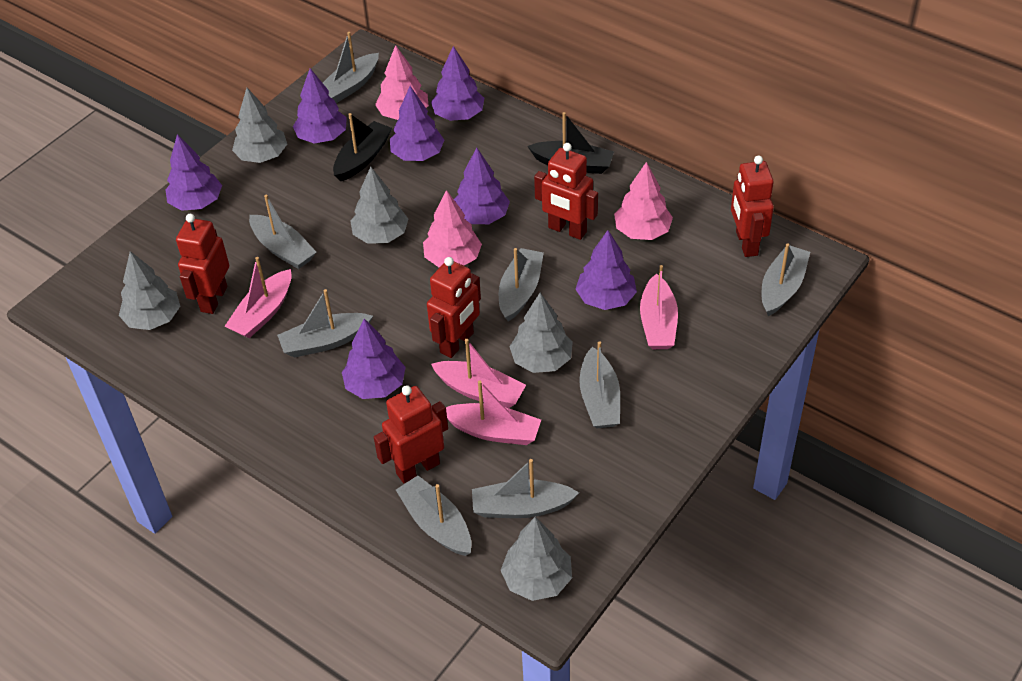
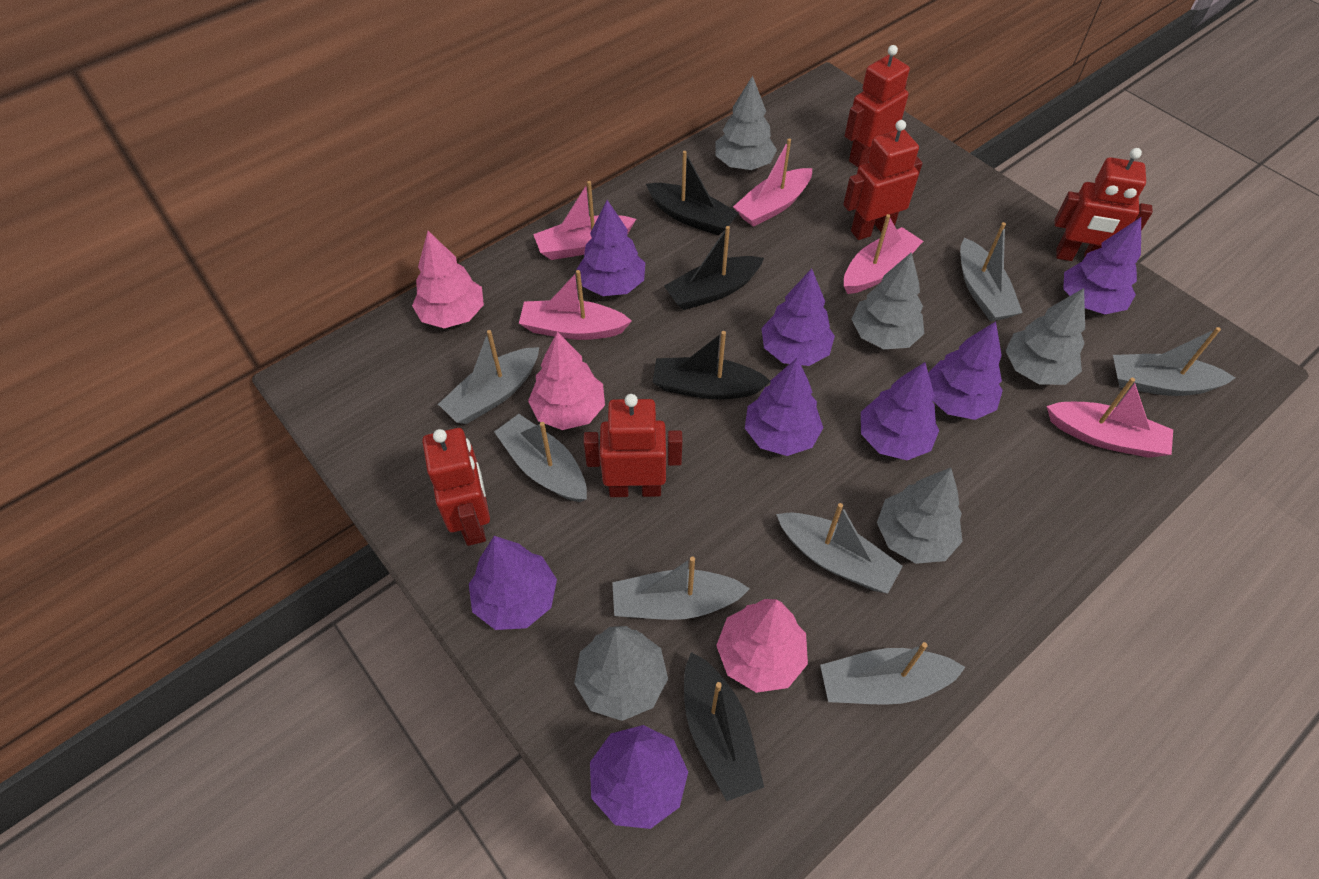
black boat: [333,113,392,181] [528,112,614,174] = 2 -> [646,151,739,236] [653,331,771,399] [664,226,764,310] [684,652,764,801] = 4
grey boat: [249,195,316,269] [277,289,373,358] [323,32,379,103] [396,475,471,556] [472,459,579,518] [499,248,544,322] [579,341,620,428] [762,243,810,316] = 8 -> [438,330,540,424] [494,414,587,502] [612,556,750,620] [776,503,903,594] [820,642,965,705] [960,222,1023,321] [1113,327,1235,396] = 7
pink boat: [224,257,292,338] [431,339,526,408] [446,380,541,445] [640,265,678,349] = 4 -> [519,270,632,340] [533,181,636,260] [733,138,812,227] [844,214,923,294] [1047,378,1173,458] = 5
purple tree: [165,134,222,211] [293,68,347,143] [342,319,406,399] [390,86,444,161] [431,46,484,121] [454,148,510,224] [575,230,637,310] = 7 -> [469,536,557,630] [576,200,645,296] [590,725,688,829] [745,358,823,456] [761,268,835,366] [861,362,939,460] [928,321,1003,420] [1063,217,1141,314] = 8

